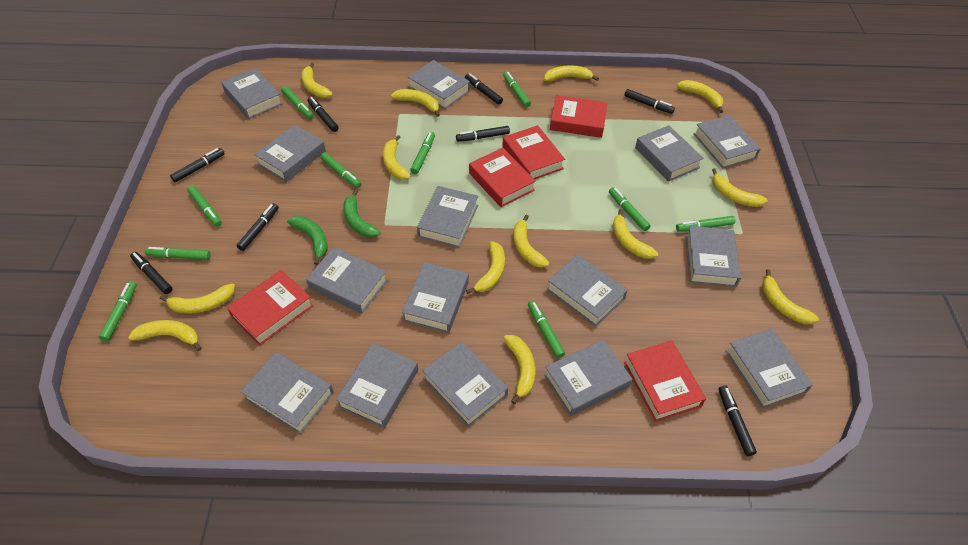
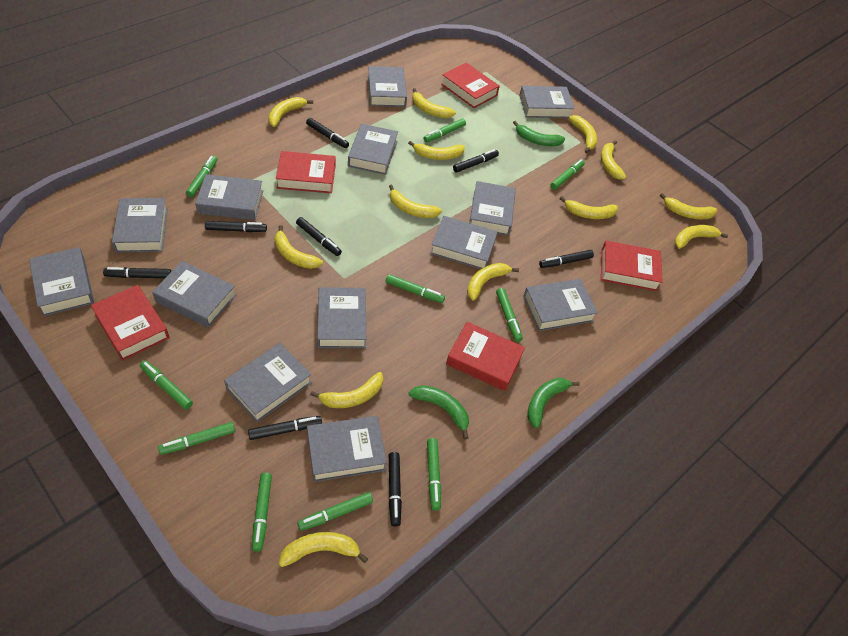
green banana: [287,216,328,265] [343,190,380,237] = 2 -> [409,385,469,439] [513,121,565,146] [527,378,580,428] = 3
grey book: [221,68,283,119] [240,352,334,434] [254,125,326,182] [306,247,388,314] [336,343,418,428] [402,262,469,333] [408,60,470,109] [417,186,478,248] [422,341,508,427] [544,339,632,416] [547,254,628,327] [635,125,704,182] [685,226,741,287] [694,115,761,169] [726,329,813,409] = 15 -> [29,247,94,316] [112,198,168,253] [152,261,236,328] [195,174,263,220] [224,343,312,422] [307,416,387,482] [317,287,366,348] [348,124,398,175] [368,66,407,107] [430,216,498,269] [469,181,516,236] [519,86,575,118] [523,279,598,331] = 13

